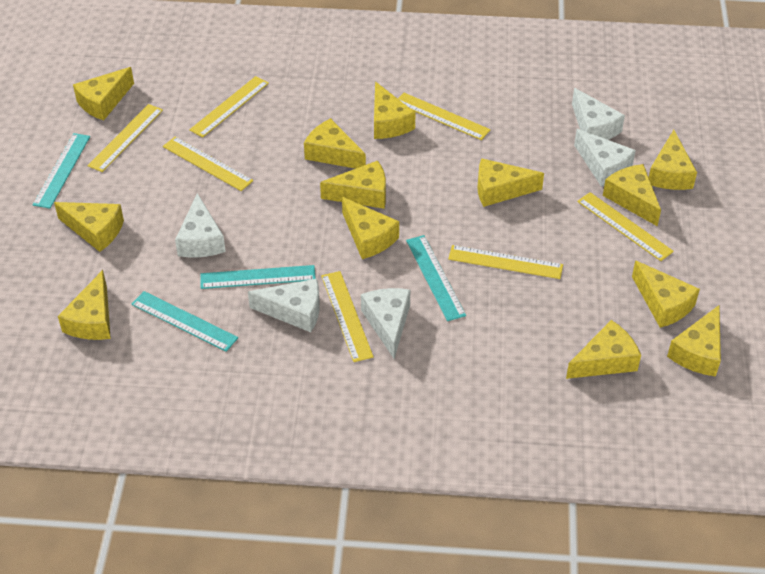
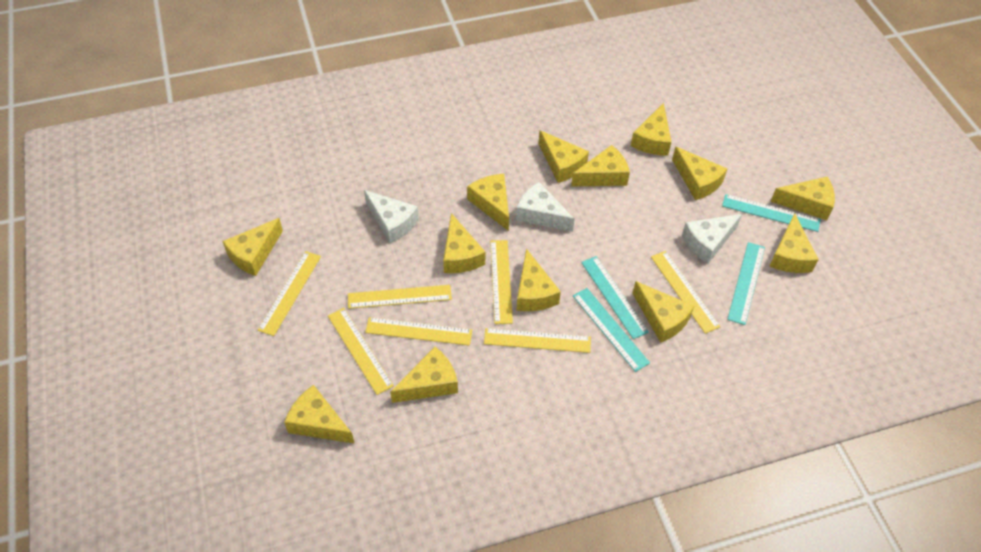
white cheese: [175,193,226,257] [248,279,320,332] [361,288,410,359] [572,88,625,140] [574,129,636,187] = 5 -> [364,190,419,243] [516,182,575,232] [682,214,742,263] = 3

